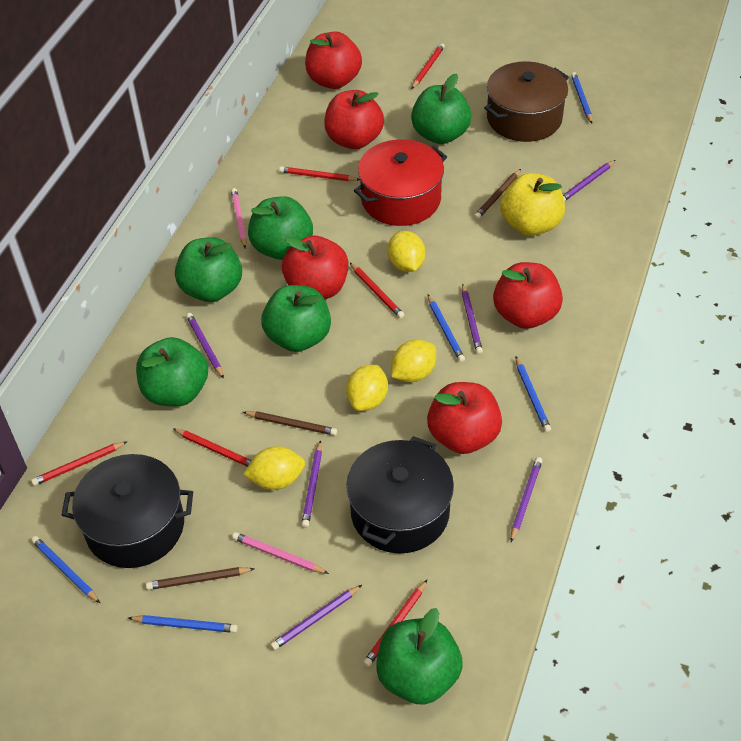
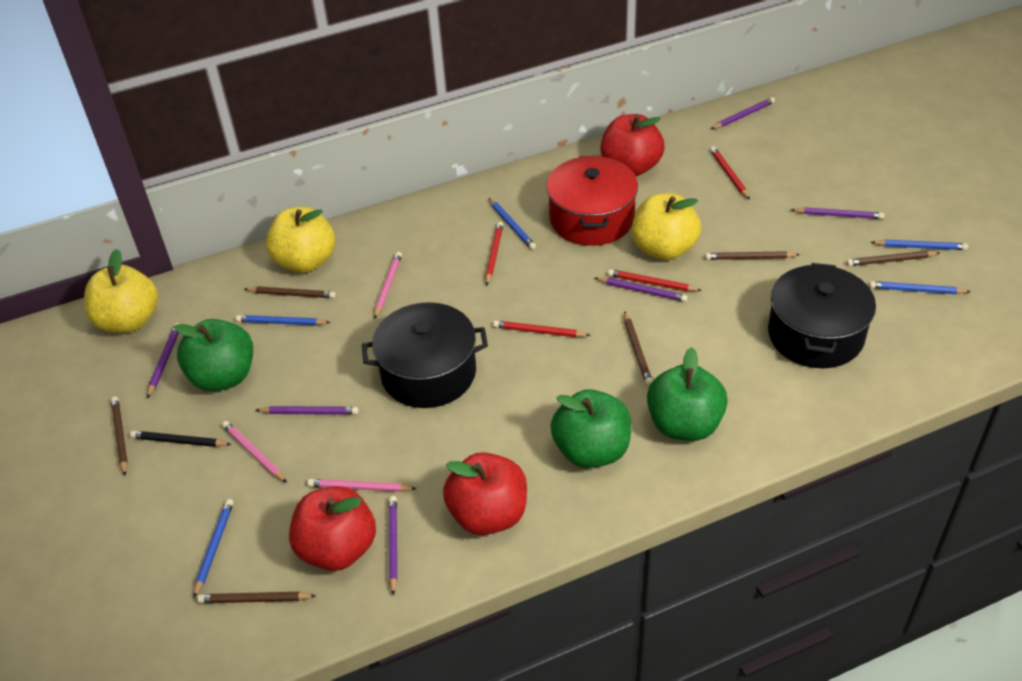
black pencil: none = 0 -> [130,431,232,447] = 1
brown pencil: [146,567,255,590] [243,411,337,436] [474,169,521,219] = 3 -> [111,396,128,475] [197,592,316,603] [245,286,336,298] [624,311,653,385] [705,251,800,260] [846,251,939,266] = 6
brown pot: [484,61,569,142] = 1 -> none = 0
green apple: [136,337,208,406] [175,237,242,302] [248,196,313,260] [261,285,331,352] [376,608,463,705] [411,73,471,144] = 6 -> [173,319,253,391] [551,389,631,468] [647,347,728,441] = 3
pink pencil: [231,188,247,248] [232,532,329,574] = 2 -> [222,421,287,483] [307,479,417,492] [374,252,402,319] = 3
red apple: [282,236,349,299] [305,32,362,89] [324,90,384,149] [427,382,502,454] [493,262,563,329] = 5 -> [289,486,376,571] [443,452,527,535] [600,114,664,176] = 3
red pencil: [31,441,128,486] [173,428,252,467] [279,166,360,181] [350,263,404,318] [363,580,427,667] [412,43,445,89] = 6 -> [485,222,503,286] [493,320,591,337] [608,269,702,291] [710,146,750,200] = 4
yellow apple: [500,173,565,236] = 1 -> [84,249,158,333] [266,206,335,273] [632,193,701,260] = 3
yellow lemon: [243,446,305,490] [346,365,388,411] [387,231,425,272] [391,340,436,382] = 4 -> none = 0

